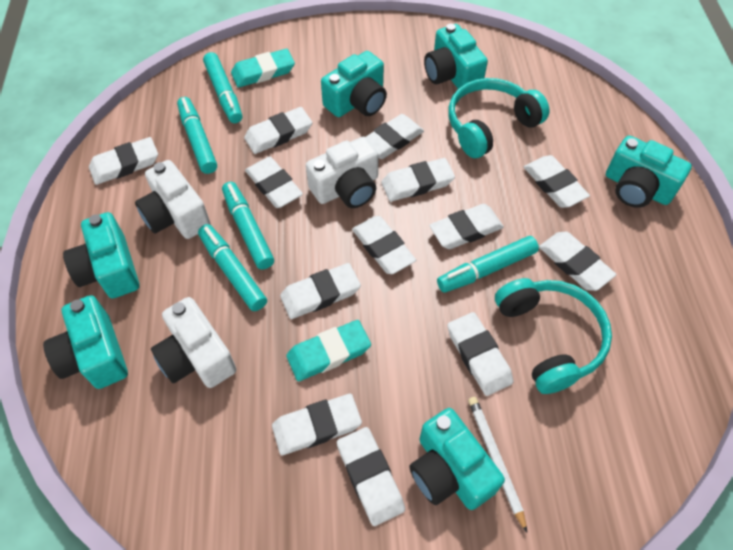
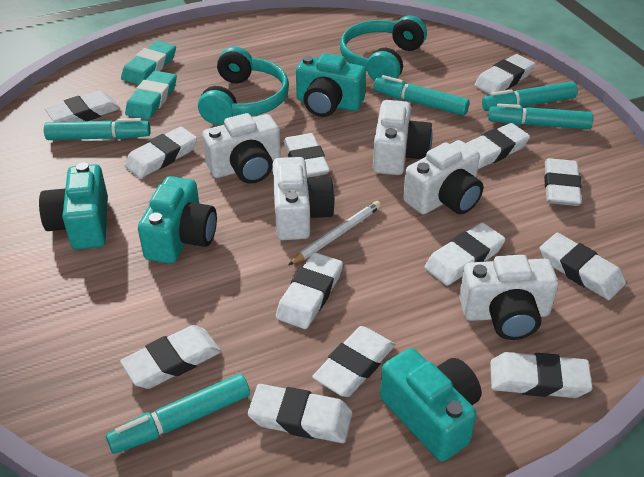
turquoise camera: [43,295,128,389] [63,212,139,298] [321,51,387,117] [409,408,505,510] [424,24,488,89] [606,135,692,208] = 6 -> [39,162,108,249] [138,176,217,264] [296,53,366,117] [380,348,481,461] = 4
white camera: [135,160,211,239] [151,297,236,388] [306,137,379,208] = 3 -> [202,113,281,184] [273,157,335,240] [373,100,433,175] [403,140,483,214] [459,255,558,340] = 5

